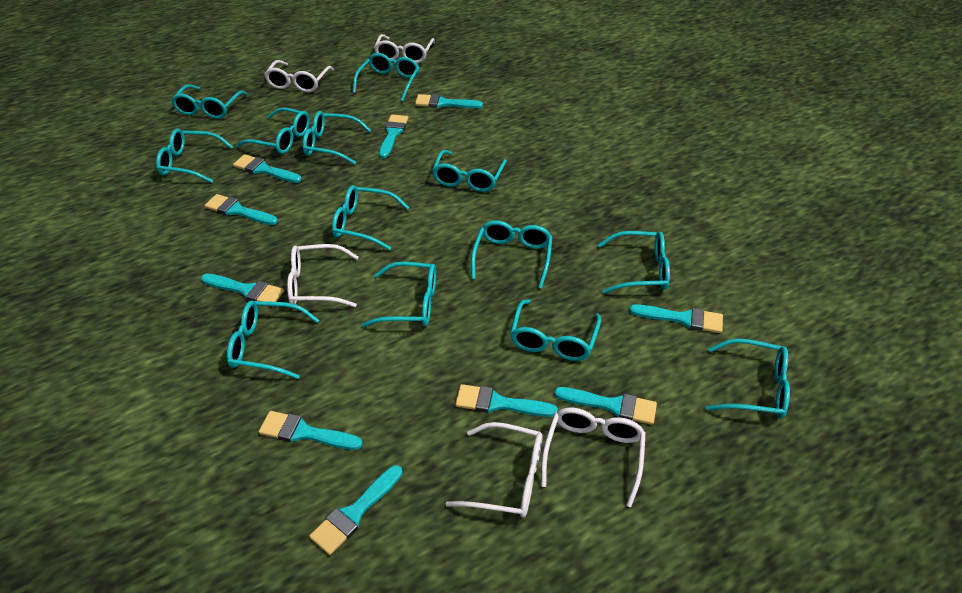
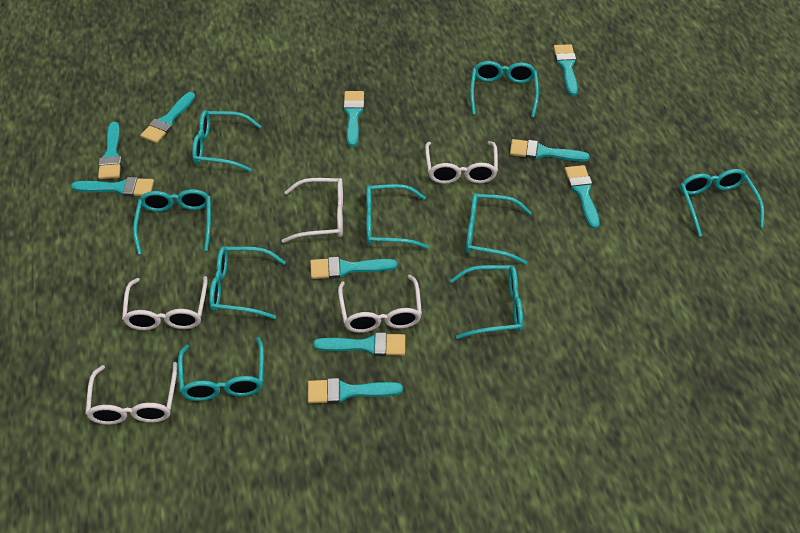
turquoise glasses: [156,129,233,183] [171,84,248,119] [227,300,319,379] [236,107,310,154] [303,111,371,165] [332,185,410,250] [353,53,420,102] [361,262,436,327] [432,150,507,192] [471,220,552,289] [510,299,601,361] [598,231,670,294] [706,338,790,418] = 13 -> [133,189,211,254] [178,337,264,401] [192,110,261,172] [209,247,286,319] [366,184,429,249] [450,265,523,339] [466,193,532,265] [470,61,539,117] [680,169,764,237] = 9

